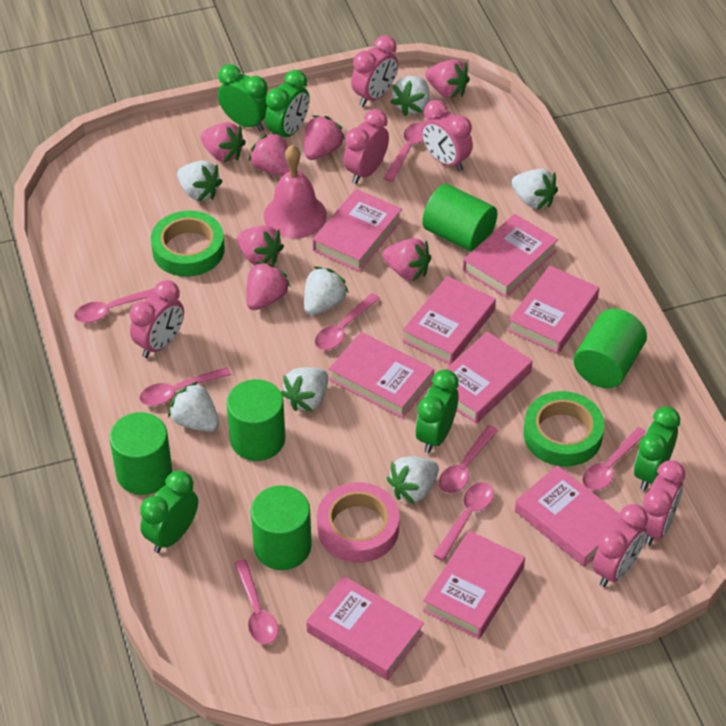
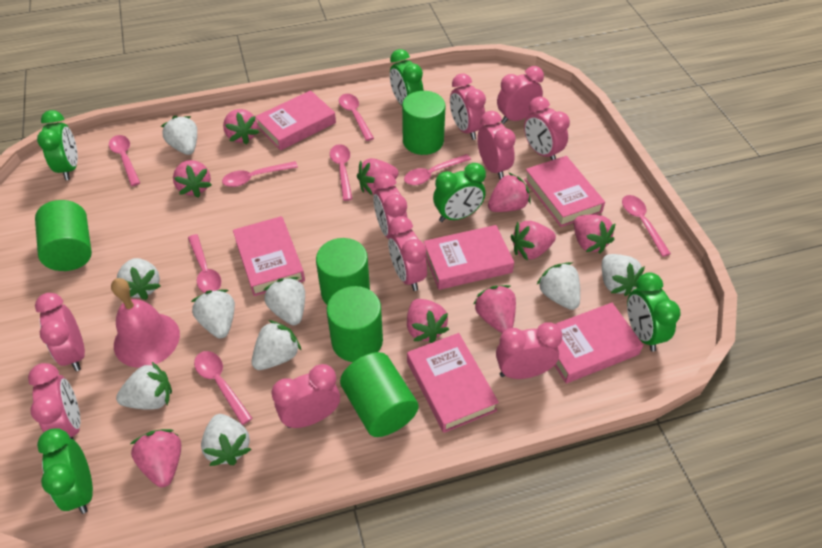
green tape: [151,211,225,277] [524,391,604,467] = 2 -> none = 0
pink book: [306,576,424,680] [313,189,402,272] [329,332,434,418] [402,276,496,364] [423,531,525,639] [445,331,533,424] [463,214,558,298] [508,265,599,354] [515,465,620,567] = 9 -> [233,216,305,296] [255,90,336,150] [407,333,499,433] [423,225,514,290] [524,156,605,227] [554,303,643,383] = 6
pink clock: [130,280,184,358] [344,109,389,184] [351,35,398,107] [421,100,473,171] [593,504,648,587] [643,460,685,546] = 6 -> [28,363,81,440] [35,293,85,371] [272,364,340,428] [373,173,408,239] [388,216,427,291] [450,73,486,140] [477,111,516,180] [496,323,563,379] [497,66,544,124] [524,97,570,160] = 10
pink strawberry: [200,122,246,162] [237,225,284,265] [246,262,291,310] [249,132,290,176] [304,115,345,160] [382,238,431,281] [425,59,470,98] = 7 -> [130,429,181,487] [173,160,212,198] [223,109,259,145] [357,158,399,195] [407,299,449,343] [474,285,516,333] [488,172,531,212] [511,221,556,261] [574,215,615,254] = 9
pink tape: [317,482,399,563] = 1 -> none = 0
white strawberry: [168,382,219,431] [177,161,223,201] [281,367,328,412] [304,267,349,315] [387,456,439,504] [390,76,430,116] [511,169,558,210] = 7 -> [116,362,172,410] [117,258,161,300] [161,116,197,155] [191,289,235,339] [201,414,252,466] [252,320,301,370] [264,277,305,325] [537,262,580,310] [602,254,645,296] = 9

